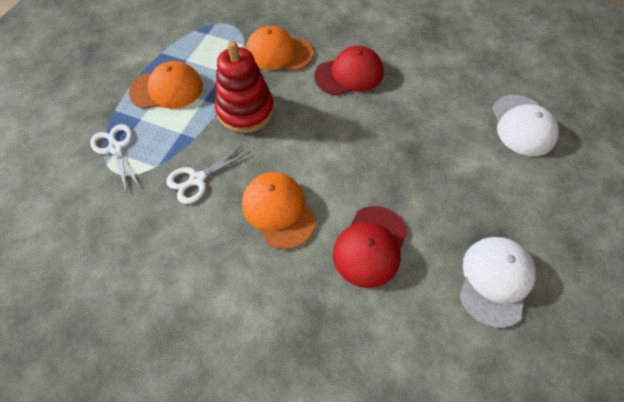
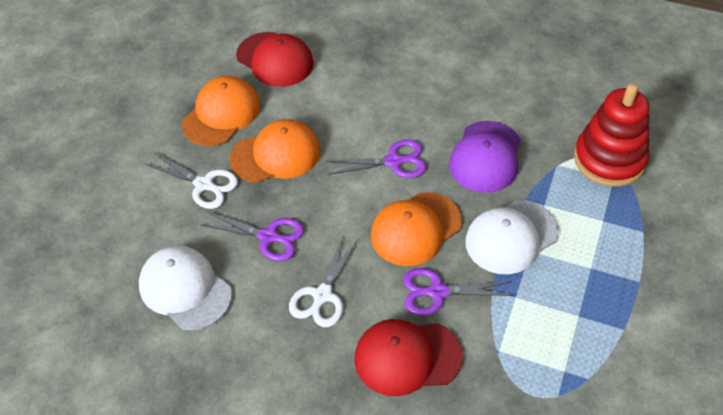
purple cap: none = 0 -> [449,121,521,193] = 1
purple scissors: none = 0 -> [200,211,304,261] [326,140,427,178] [403,268,515,315] = 3

